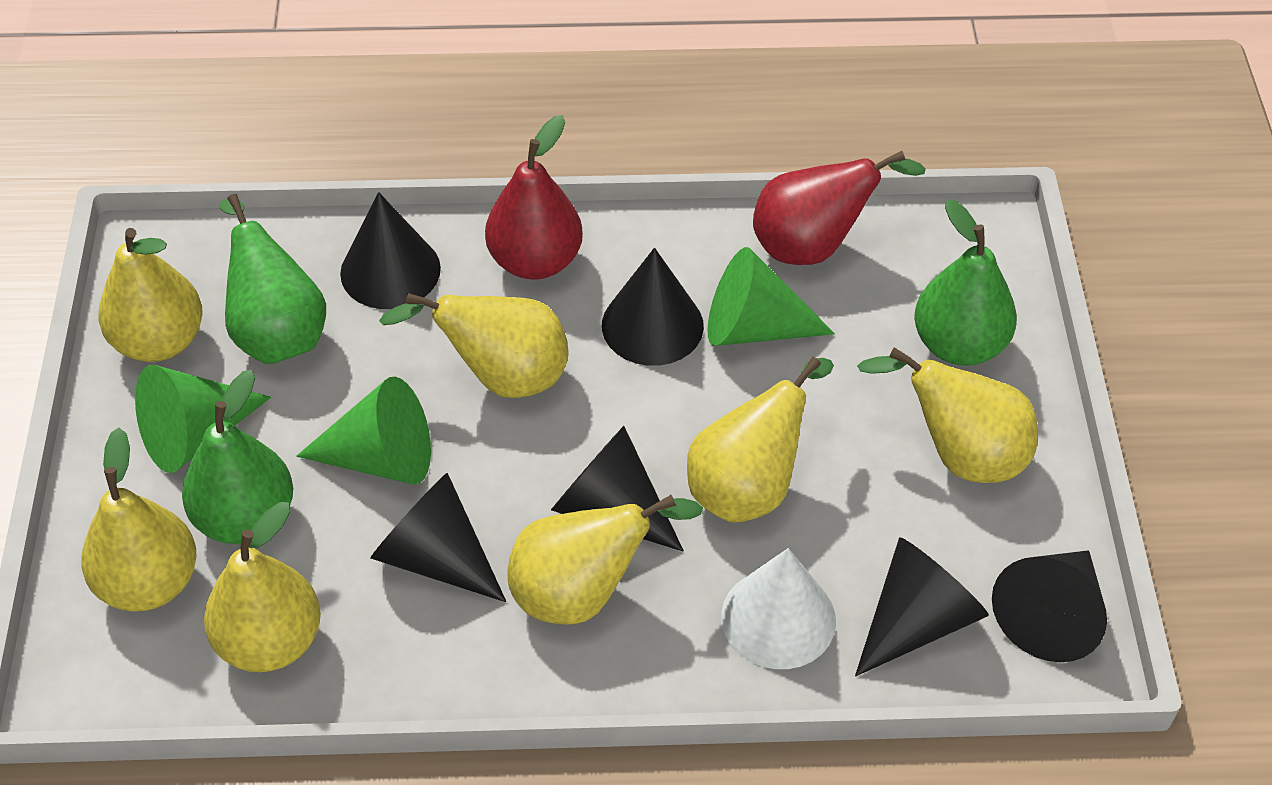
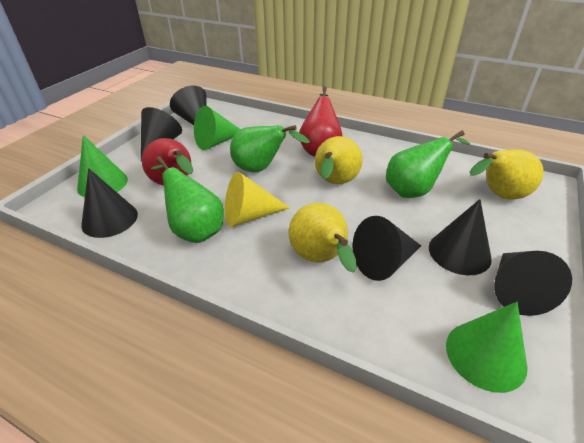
white cone: [721,548,836,669] = 1 -> none = 0
yellow cone: none = 0 -> [225,172,290,227] = 1
yellow pear: [81,428,197,611] [98,228,203,362] [204,502,321,672] [379,293,569,398] [507,495,703,624] [687,357,834,523] [857,347,1038,483] = 7 -> [288,203,357,273] [315,136,363,184] [470,149,543,199] = 3

